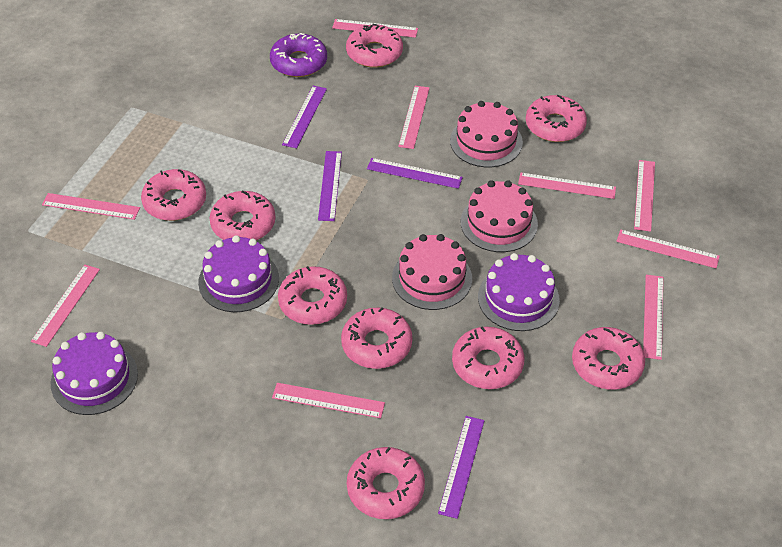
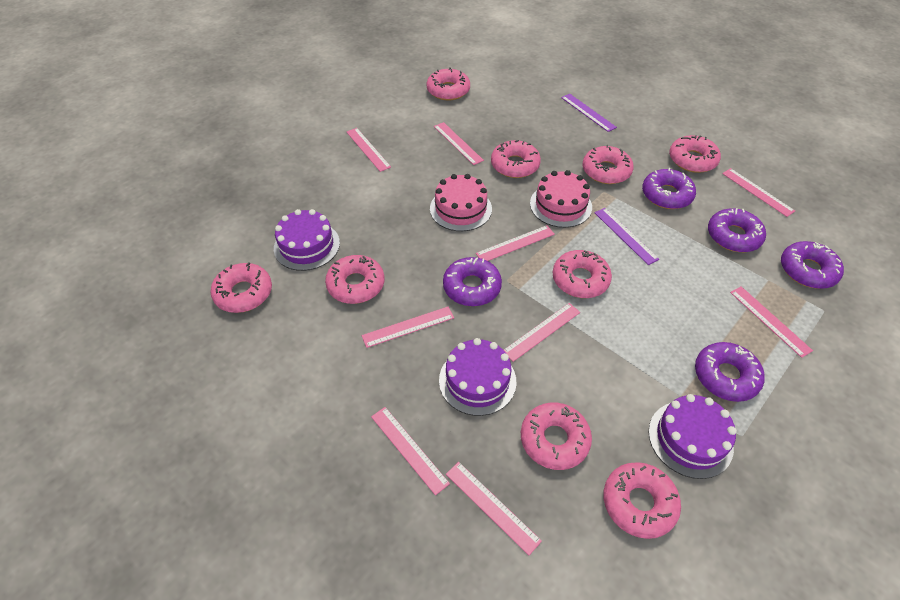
pink cake: [392,234,472,310] [450,101,523,167] [461,180,538,252] = 3 -> [430,174,492,231] [530,170,592,228] = 2
purple donut: [270,33,327,77] = 1 -> [443,257,502,306] [642,168,696,209] [695,342,765,402] [708,208,766,252] [781,241,844,289] = 5
purple ruler: [282,86,327,148] [318,151,342,221] [367,158,463,189] [438,416,485,519] = 4 -> [561,94,617,132] [594,208,659,265] = 2

